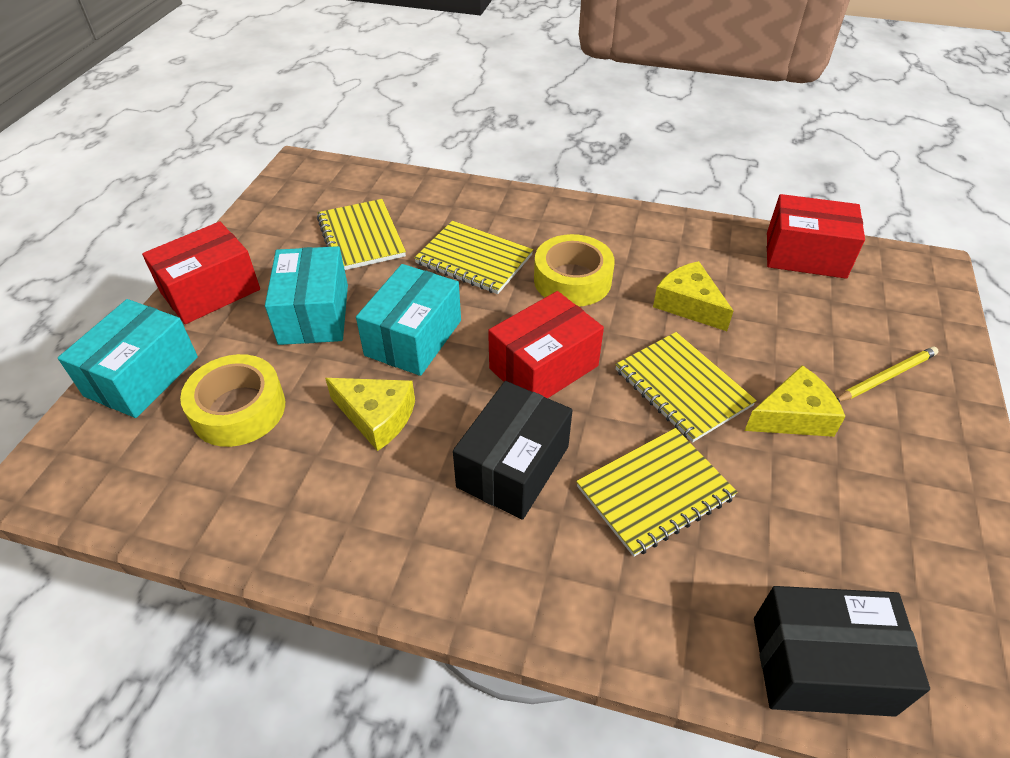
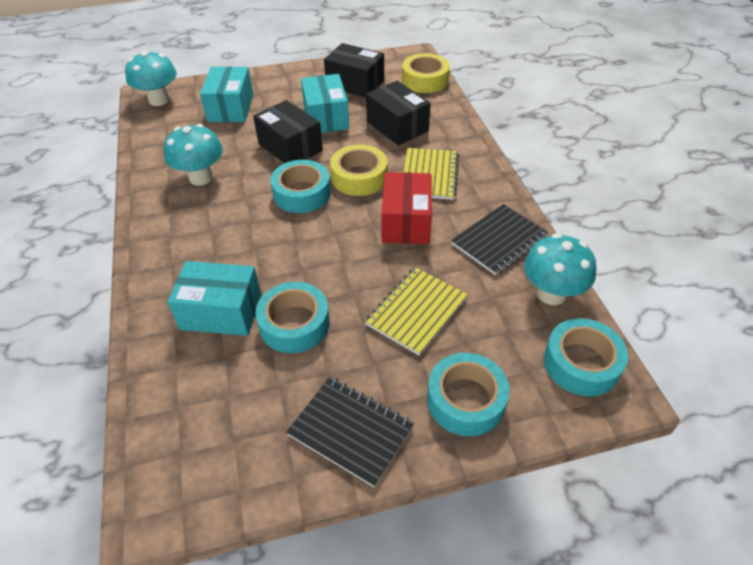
black box: [453,381,572,520] [754,586,930,717] = 2 -> [253,100,323,163] [324,43,384,98] [366,81,431,146] = 3
black notebook: none = 0 -> [286,377,414,487] [451,204,548,275] = 2
red box: [142,222,260,324] [488,291,604,398] [767,194,865,279] = 3 -> [381,172,432,244] = 1
turquoise mushroom: none = 0 -> [125,50,177,106] [164,124,223,186] [524,233,596,305] = 3
turquoise tape: none = 0 -> [255,282,330,353] [270,160,331,213] [427,353,510,436] [544,318,628,396] = 4
yellow cheese: [325,378,415,451] [653,261,733,331] [744,365,845,437] = 3 -> none = 0
yellow notebook: [317,199,406,270] [414,221,533,294] [576,428,738,557] [615,332,757,443] = 4 -> [365,267,468,356] [403,148,459,200] = 2
yellow pencil: [837,347,939,402] = 1 -> none = 0

